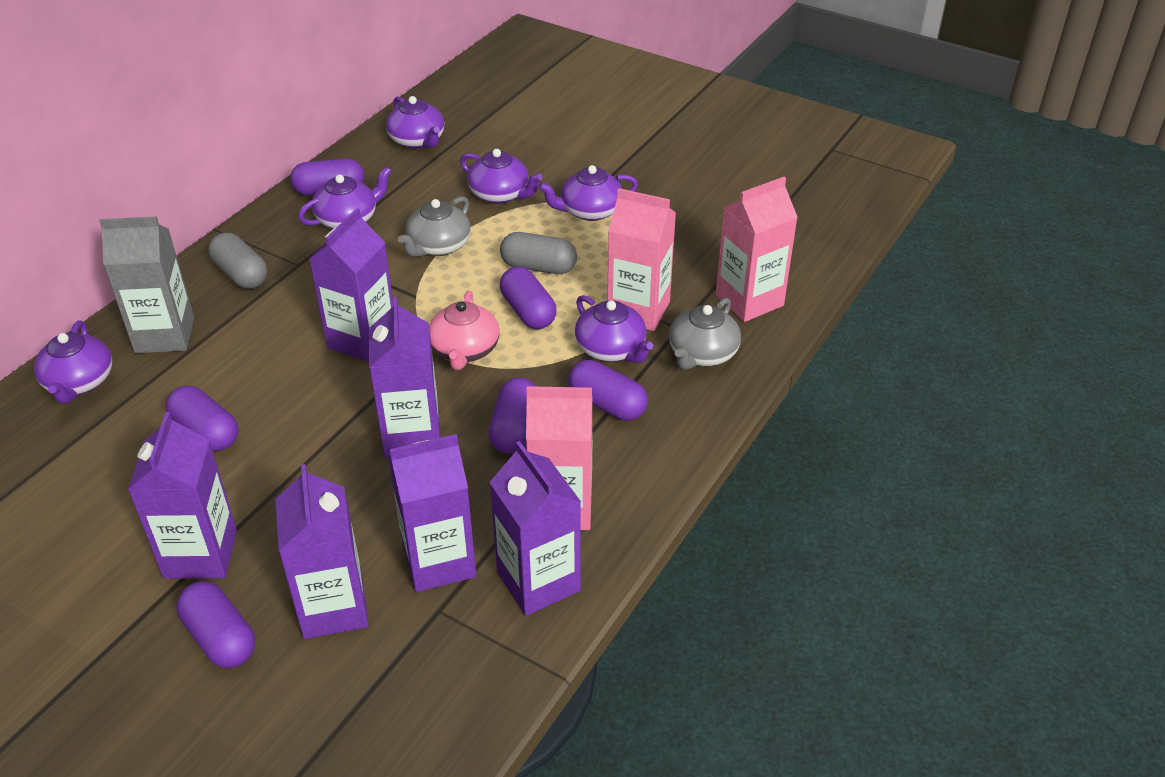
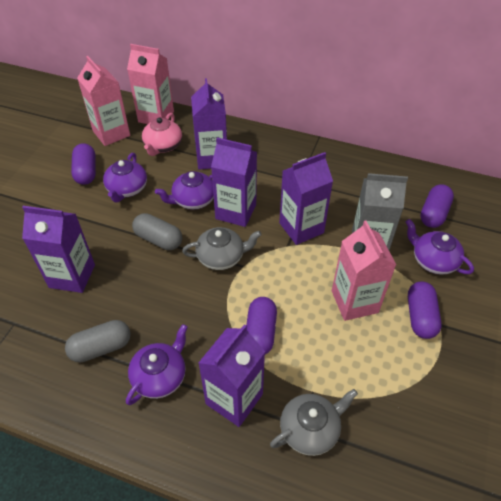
purple capsule: [166,386,238,451] [177,581,255,668] [290,158,364,196] [488,377,536,453] [500,266,557,329] [568,360,648,421] = 6 -> [71,143,96,185] [246,297,277,354] [408,281,442,339] [420,184,454,228] = 4
purple carton: [128,412,237,579] [275,464,369,639] [309,208,393,362] [369,297,440,457] [388,434,476,592] [489,441,581,616] = 6 -> [22,206,95,293] [191,78,227,169] [198,324,265,427] [211,137,257,227] [279,152,333,245] = 5
purple teapot: [34,321,112,404] [298,167,392,229] [386,96,444,149] [460,149,543,204] [538,165,638,221] [575,295,653,363] = 6 -> [103,153,147,203] [126,324,188,405] [155,171,214,210] [406,219,474,274] = 4

